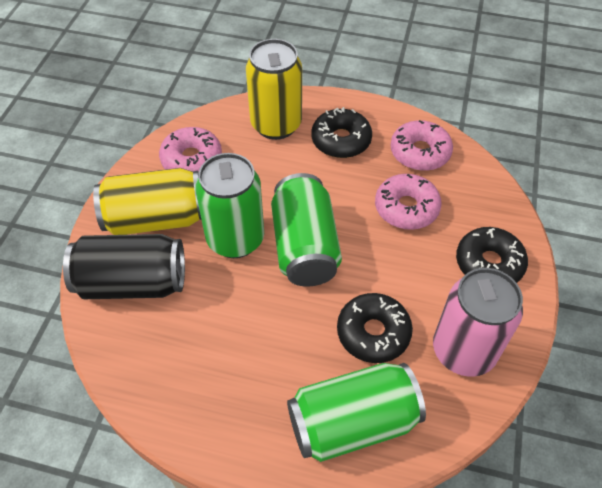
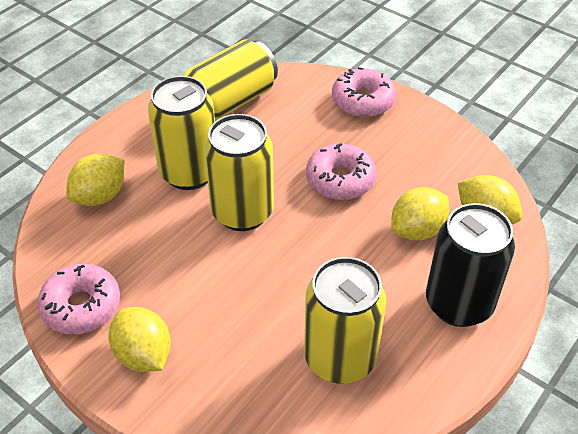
black donut: [312,107,372,158] [337,293,413,363] [456,227,528,283] = 3 -> none = 0
green can: [195,153,264,258] [271,173,342,287] [287,363,426,462] = 3 -> none = 0
pink can: [433,268,523,377] = 1 -> none = 0
yellow can: [93,168,201,235] [246,39,302,140] = 2 -> [148,76,215,190] [183,39,278,121] [204,114,274,231] [304,257,386,384] = 4
yellow lemon: none = 0 -> [66,153,125,206] [109,307,171,372] [391,187,449,241] [458,175,522,224] = 4

